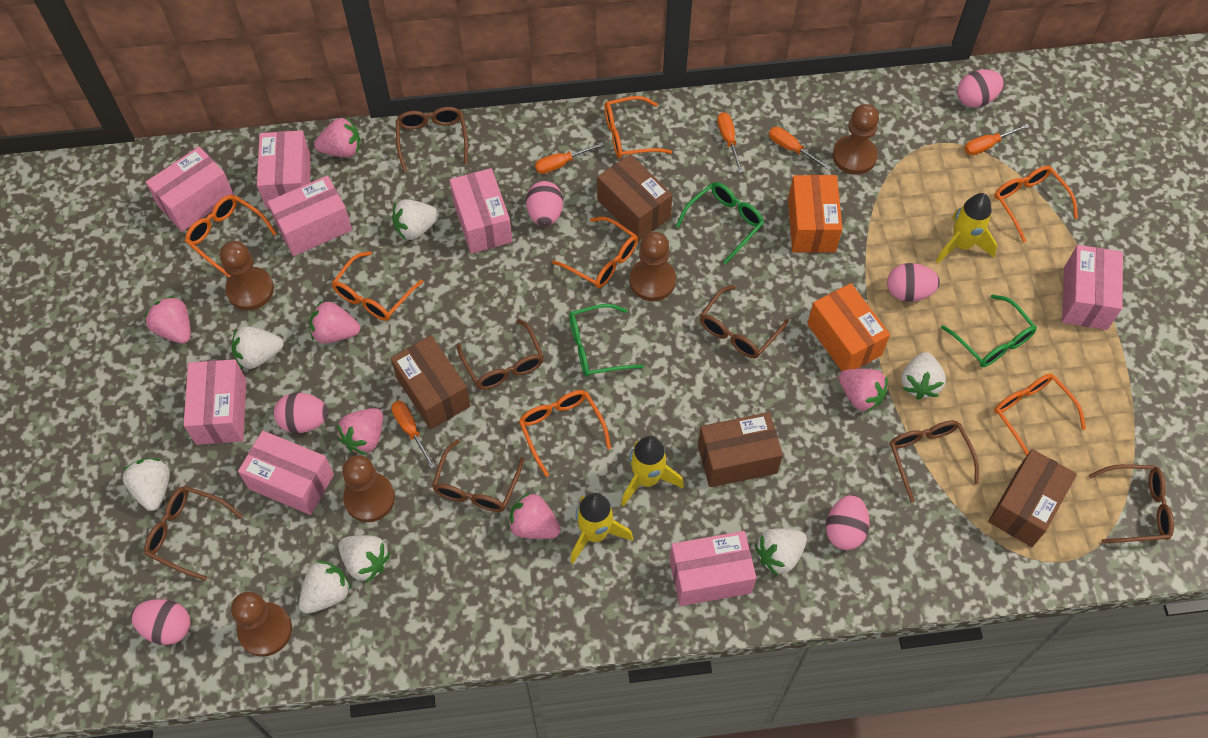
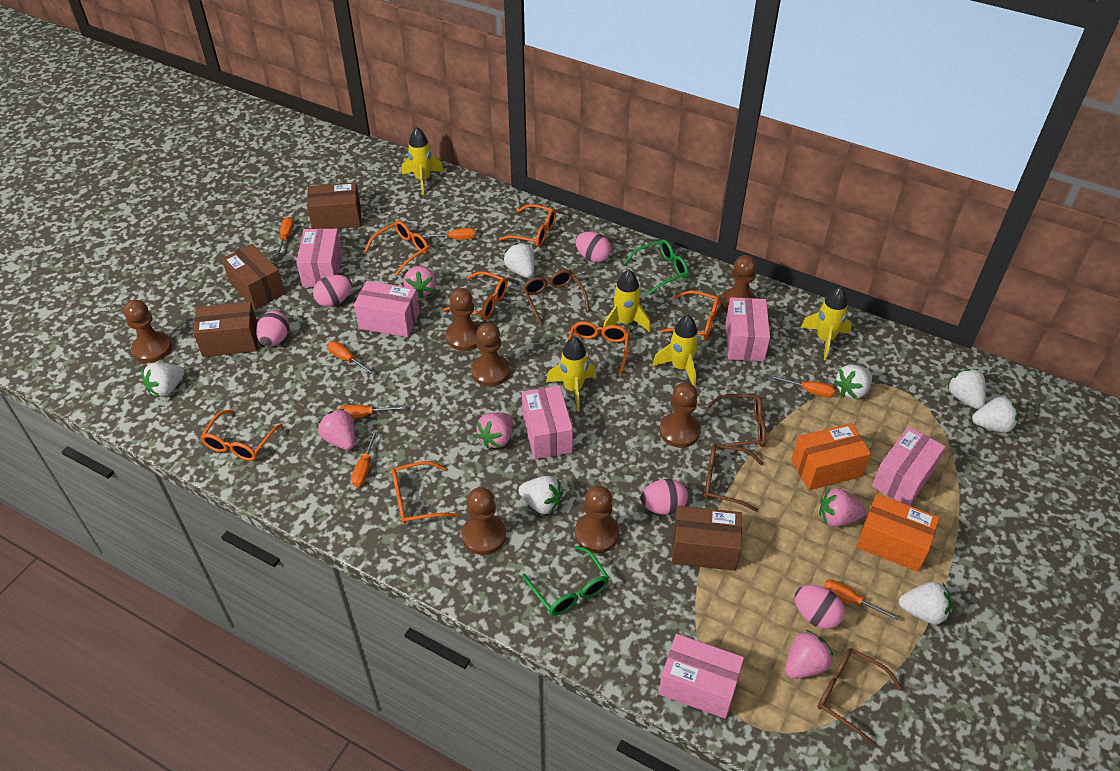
brown glasses: [144,486,242,581] [396,107,468,172] [432,439,524,512] [457,319,544,390] [700,285,789,359] [890,420,979,503] [1089,464,1174,544] = 7 -> [523,269,589,325] [704,444,763,512] [707,394,766,450] [818,648,902,746] = 4
brown pawn: [220,241,274,310] [231,592,292,657] [342,455,395,522] [629,232,676,301] [832,104,879,175] = 5 -> [124,300,172,363] [446,288,480,351] [462,487,506,555] [471,323,510,387] [575,486,619,553] [659,382,701,448] [720,255,757,313] = 7
green glasses: [569,304,644,377] [676,182,764,264] [941,295,1037,367] = 3 -> [522,546,609,616] [624,239,688,295] = 2
orange screwdriver: [391,401,436,469] [535,142,604,174] [717,112,743,173] [769,127,831,170] [964,124,1030,155] = 5 -> [275,217,294,257] [327,341,375,375] [338,405,405,418] [351,430,378,487] [421,228,476,240] [770,375,835,398] [823,579,899,621] = 7
pink box: [146,147,234,232] [184,359,247,445] [238,431,334,515] [257,130,311,209] [267,176,352,256] [450,168,512,254] [670,531,756,606] [1062,245,1123,330] = 8 -> [296,228,342,287] [354,281,420,337] [522,386,573,459] [659,634,744,719] [726,297,770,361] [872,426,946,506] = 6
pink egg: [131,599,190,645] [274,393,328,433] [526,181,563,227] [826,495,869,550] [887,263,940,302] [957,70,1004,108] = 6 -> [256,311,289,346] [313,275,352,307] [575,232,611,263] [641,479,688,515] [795,585,845,629] = 5
pink strawberry: [145,296,191,344] [310,301,360,343] [314,117,360,157] [337,408,383,455] [508,492,561,539] [839,369,888,413] = 6 -> [318,409,355,450] [404,265,436,298] [476,413,513,448] [785,630,833,679] [819,488,866,527] = 5
yellow rocket: [570,493,633,563] [621,436,684,506] [936,193,998,263] = 3 -> [402,127,444,195] [546,336,596,412] [603,270,651,332] [652,315,699,387] [801,287,851,360] = 5

